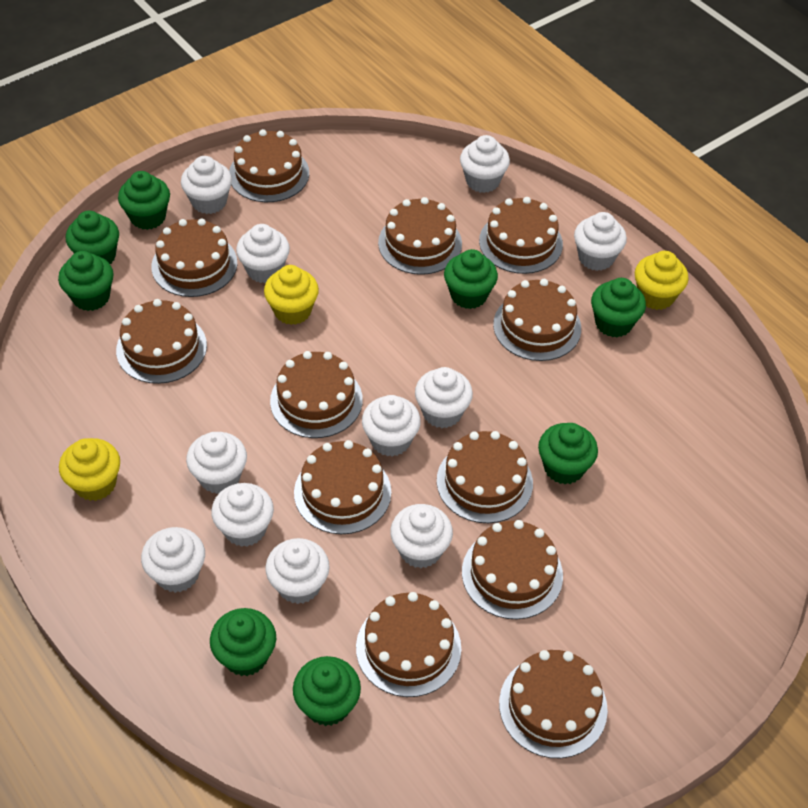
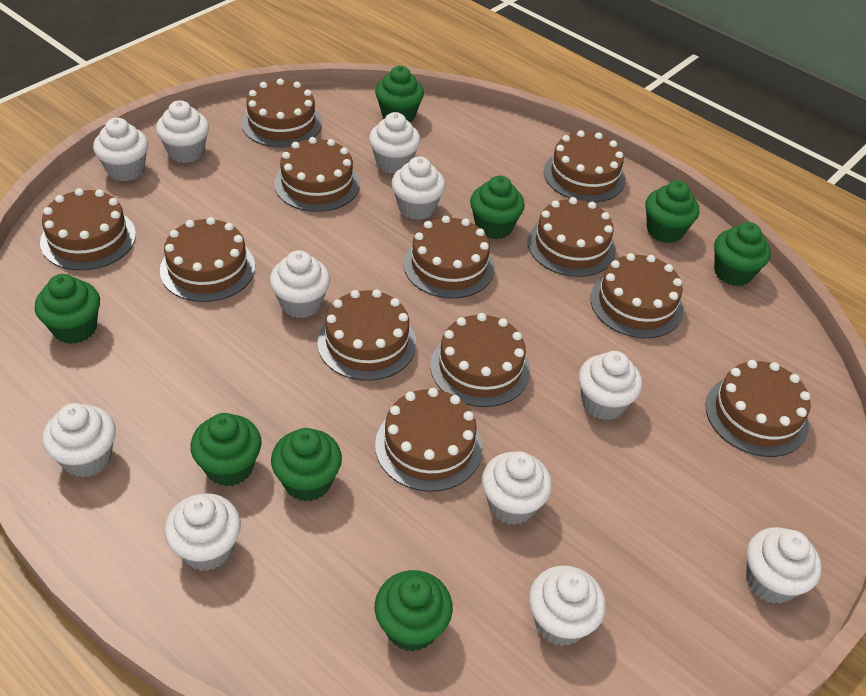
yellow cupcake: [59,438,120,501] [264,265,319,325] [635,251,689,310] = 3 -> none = 0

